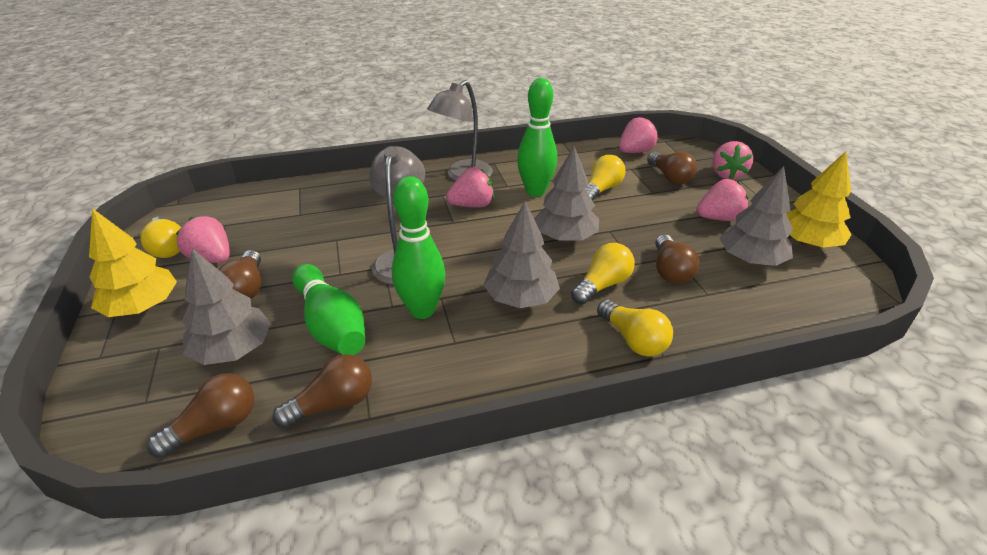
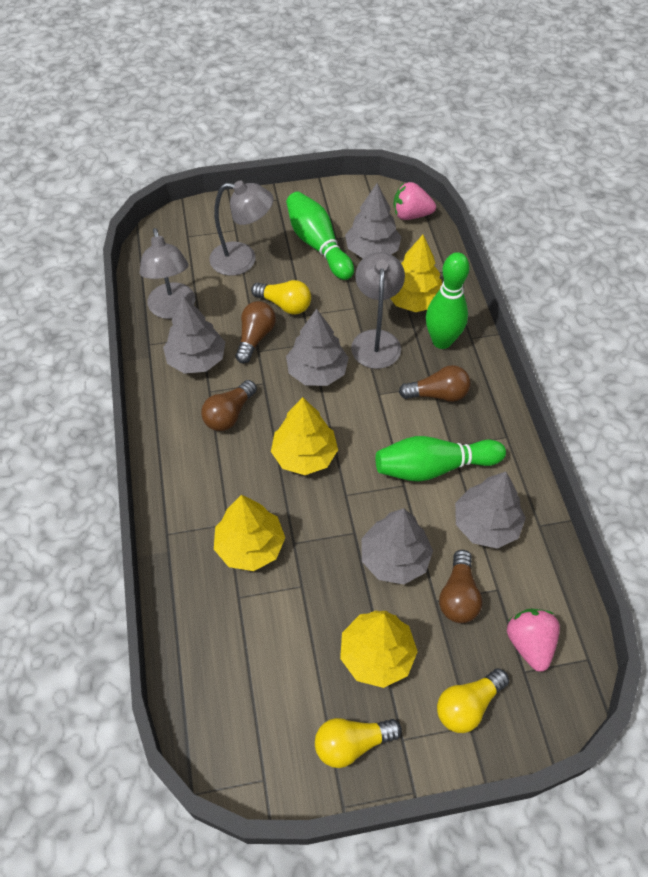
brown light bulb: [147,373,255,458] [218,250,262,299] [273,354,372,428] [647,151,697,185] [655,234,699,284] = 5 -> [201,380,257,431] [236,301,276,363] [399,365,470,402] [439,550,482,623] = 4
grey lamp: [369,146,425,285] [427,80,493,181] = 2 -> [139,228,195,319] [209,181,274,276] [351,252,405,369] = 3
grey tree: [182,248,271,365] [484,201,560,308] [534,146,599,241] [720,166,793,266] = 4 -> [163,296,225,374] [286,309,349,386] [345,183,402,258] [361,508,433,584] [455,472,526,549] = 5
pink strawberry: [176,216,230,263] [446,167,494,208] [619,117,658,153] [696,179,748,221] [712,141,753,180] = 5 -> [393,182,436,220] [507,609,560,672] = 2
yellow light bulb: [140,216,181,258] [571,243,635,305] [586,155,626,201] [597,299,673,357] = 4 -> [251,280,311,315] [315,718,402,768] [437,668,509,733] = 3
yellow tree: [89,208,177,317] [786,151,852,248] = 2 -> [214,495,285,571] [271,397,338,475] [340,610,418,688] [390,235,442,312] = 4

